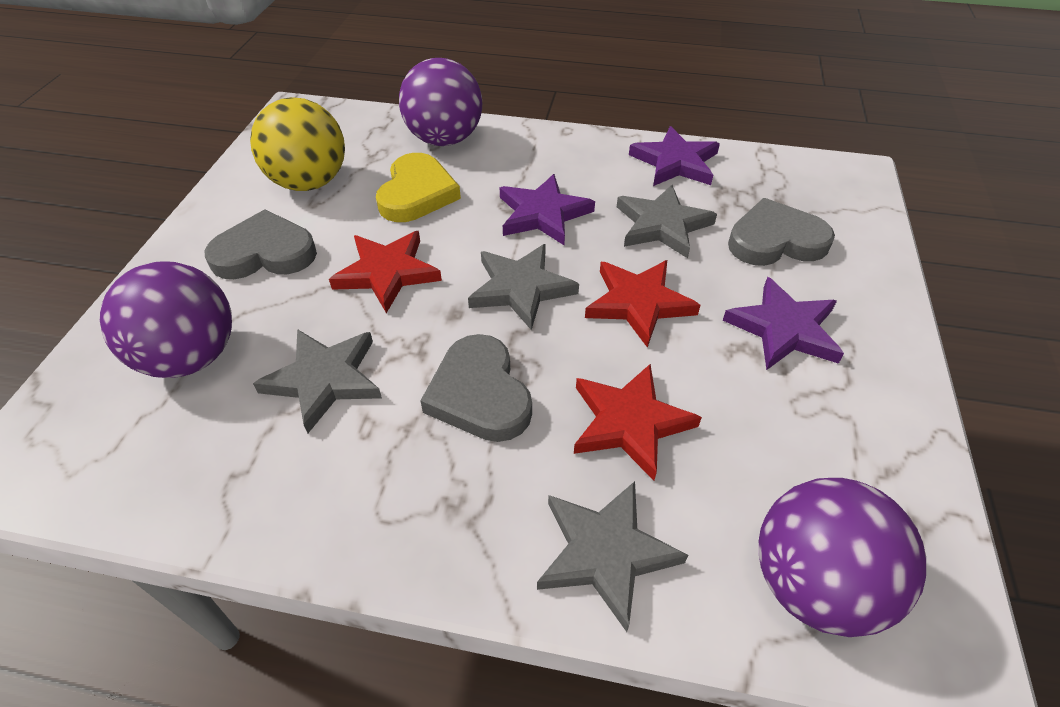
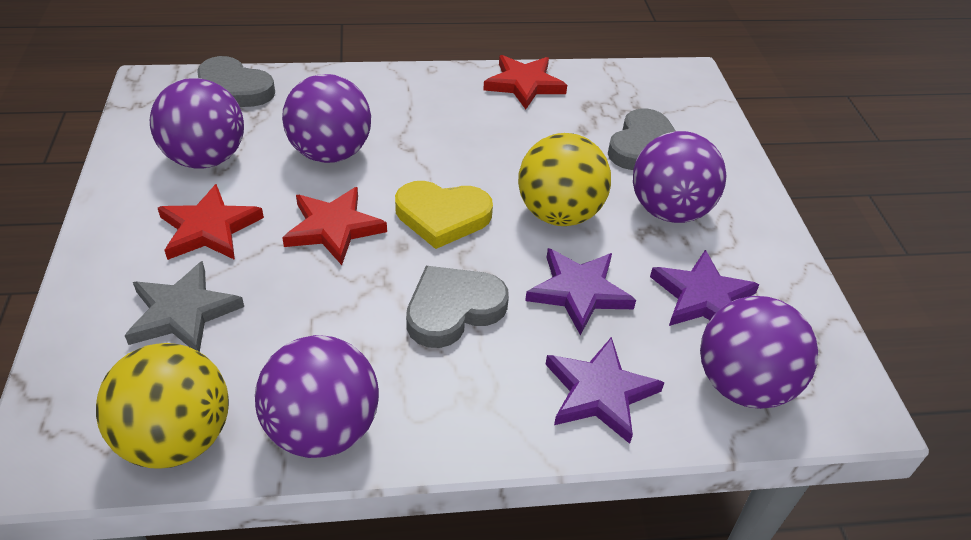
grey star: [253,329,382,433] [468,244,579,330] [537,481,688,632] [617,185,717,258] = 4 -> [125,261,244,352] = 1
purple ball: [100,261,232,378] [399,58,482,146] [759,478,926,637] = 3 -> [150,78,244,169] [255,335,379,458] [282,74,371,163] [633,131,727,223] [700,296,818,409] = 5
yellow ball: [250,97,345,191] = 1 -> [96,343,229,469] [518,133,611,226] = 2

